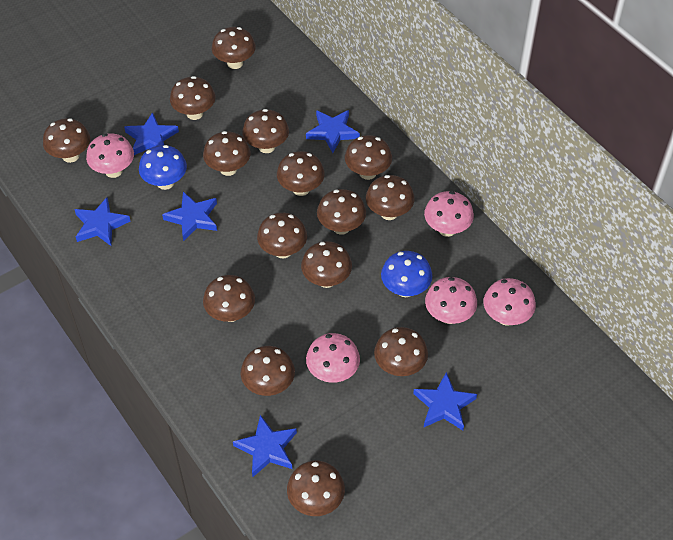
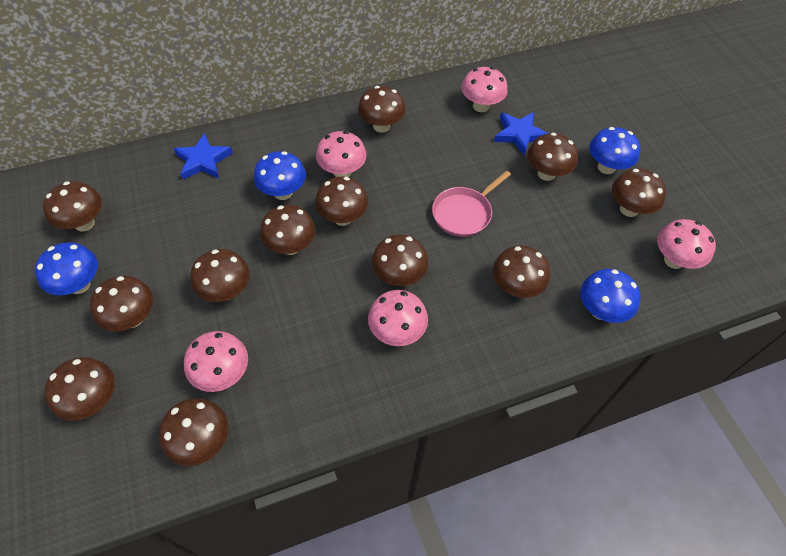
blue mushroom: [139,145,187,190] [381,251,432,297] = 2 -> [35,242,98,295] [254,151,306,200] [581,269,641,323] [589,127,641,174] = 4
blue star: [74,198,131,246] [124,112,179,155] [162,192,217,241] [233,415,297,477] [306,110,360,153] [413,372,477,430] = 6 -> [174,133,233,179] [494,112,549,155] = 2
brown mushroom: [43,118,90,163] [170,76,216,120] [203,131,251,176] [203,275,255,322] [212,27,256,69] [241,346,295,396] [242,109,289,153] [257,213,307,258] [277,151,325,196] [287,461,345,516] [301,241,352,288] [317,189,366,235] [345,135,392,180] [366,175,415,220] [374,327,428,376] = 15 -> [43,181,102,231] [44,357,115,421] [90,276,153,331] [159,398,228,466] [190,249,250,302] [260,205,316,255] [315,177,369,226] [358,86,406,133] [372,235,428,286] [493,246,550,298] [527,133,578,181] [612,169,666,217] = 12
pink pan: none = 0 -> [432,170,511,237] = 1

